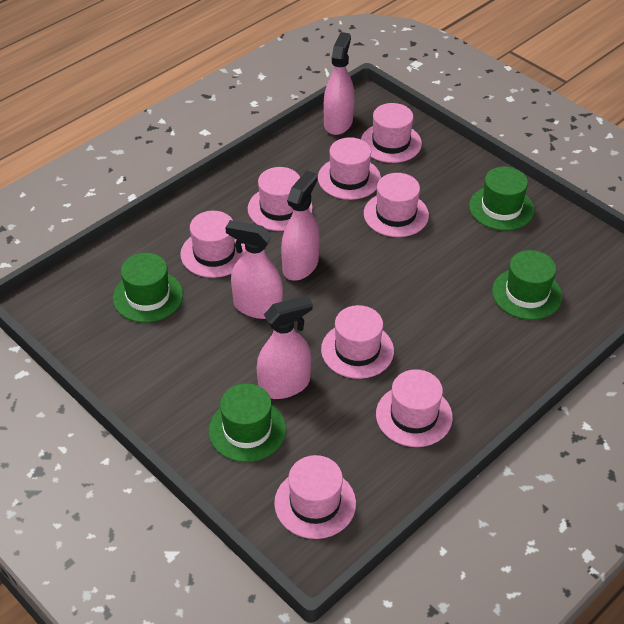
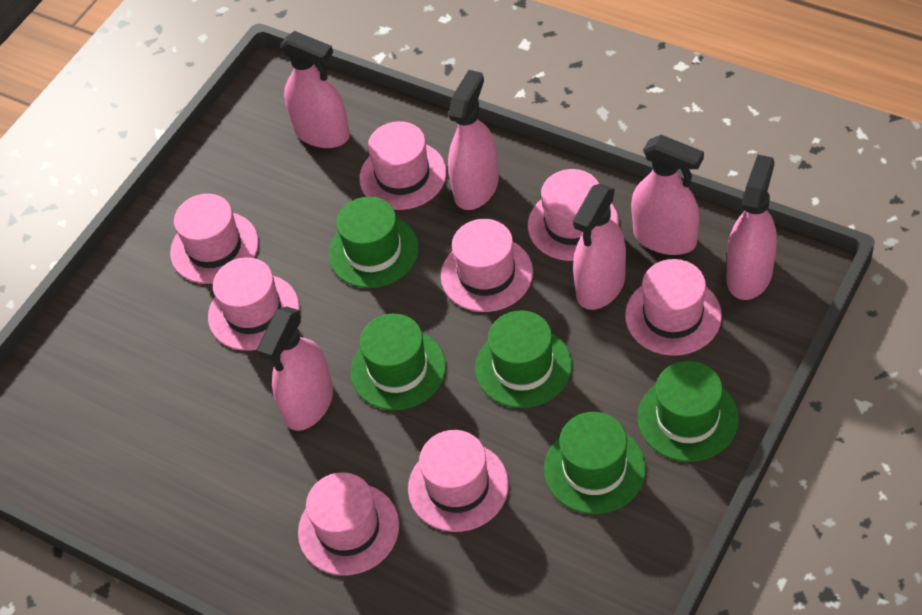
green hat: [113,253,183,323] [209,383,286,462] [469,167,534,231] [492,250,562,320] = 4 -> [329,197,419,288] [351,314,446,410] [475,310,572,408] [544,412,646,514] [638,361,739,462] = 5
pink spray bottle: [225,220,283,319] [257,295,313,399] [281,171,320,280] [324,32,354,135] = 4 -> [257,306,333,431] [280,31,350,148] [448,70,499,210] [573,184,626,310] [631,135,704,255] [726,155,777,300] = 6

